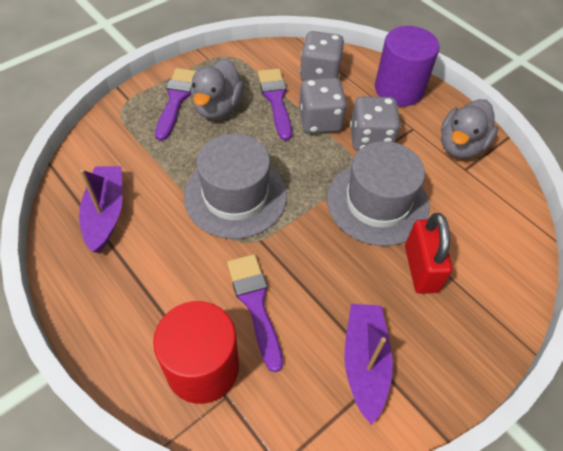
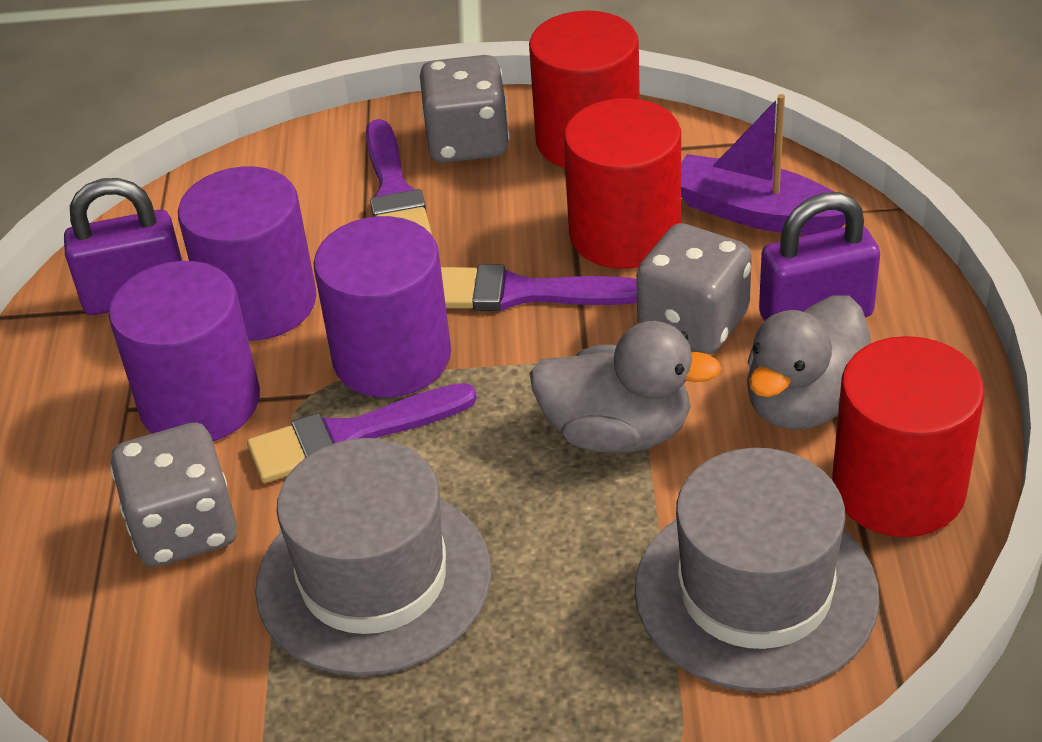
purple boat: [79,166,123,253] [344,304,393,425] = 2 -> [681,94,846,235] = 1
purple cylinder: [375,26,440,106] = 1 -> [109,261,260,441] [178,167,317,341] [314,216,451,398] = 3
purple padlock: none = 0 -> [64,178,182,315] [759,192,880,321] = 2
red cylinder: [153,301,239,404] = 1 -> [529,11,640,168] [564,98,681,269] [832,336,984,537] = 3
red padlock: [405,213,453,294] = 1 -> none = 0

